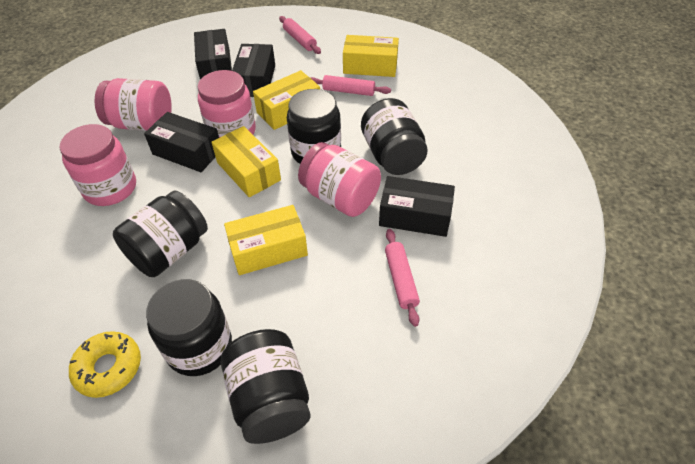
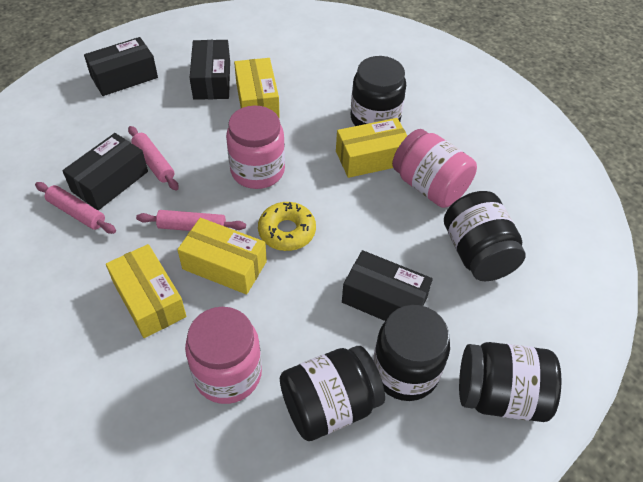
pink jar: [60,124,136,206] [95,78,172,131] [198,70,256,138] [298,142,381,217] = 4 -> [185,307,262,404] [226,105,285,189] [392,129,477,208] = 3

